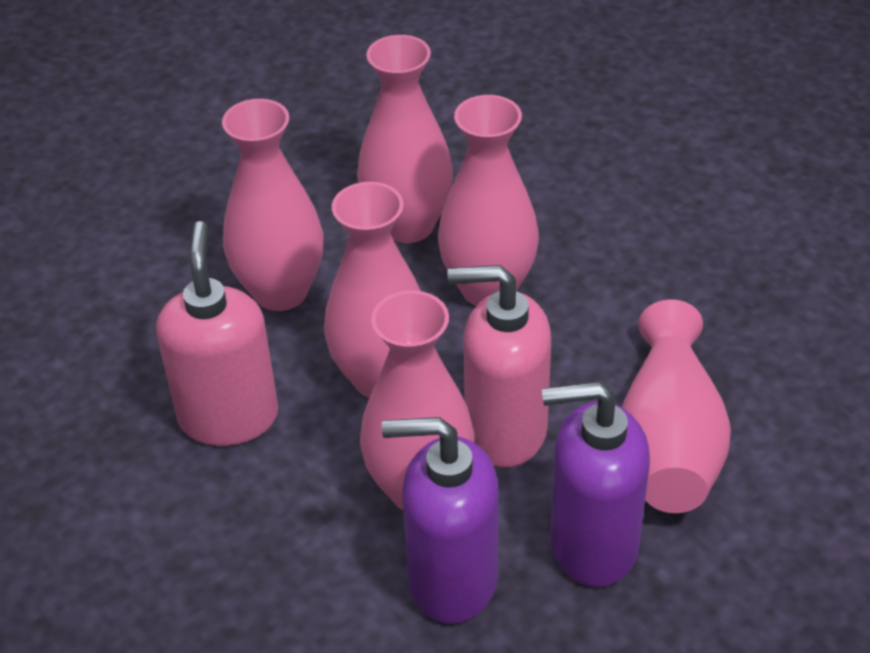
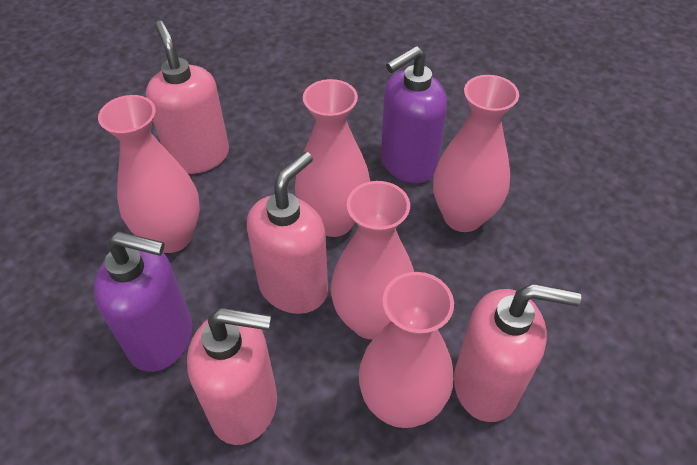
pink soap dispenser: [156,221,278,446] [447,265,551,468] = 2 -> [146,21,229,174] [187,308,277,445] [247,152,328,314] [454,284,581,422] = 4
pink vase: [222,99,324,311] [324,182,421,398] [357,35,453,243] [360,290,474,510] [438,95,539,306] [622,299,731,513] = 6 -> [98,95,200,253] [295,79,370,237] [331,181,414,339] [359,272,454,428] [433,75,519,232] = 5

